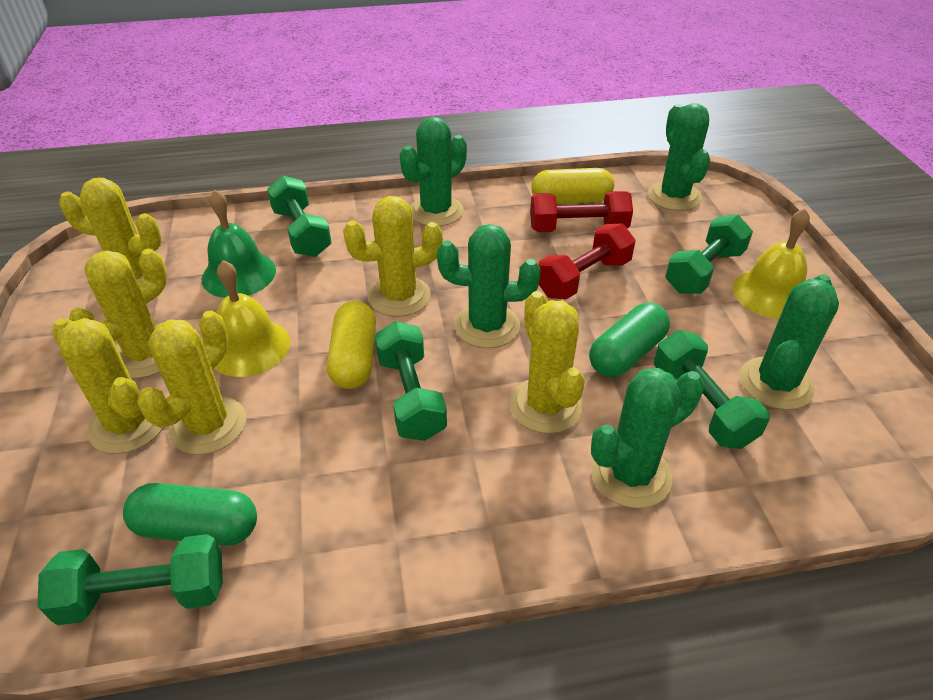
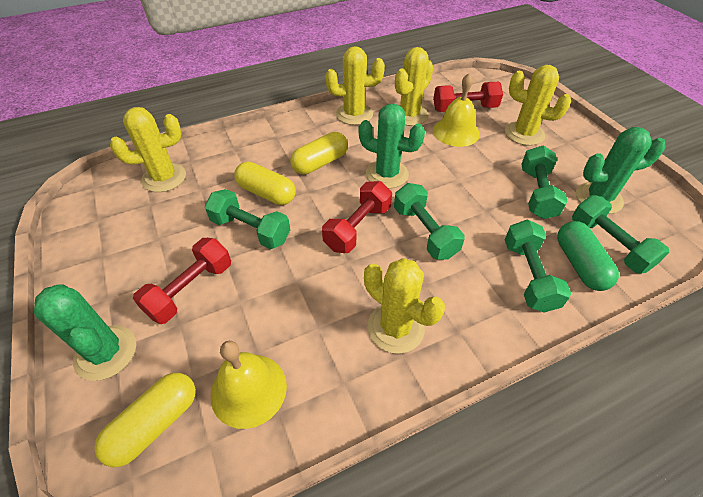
green bell: [202,190,276,298] = 1 -> none = 0
green cactus: [400,117,467,226] [437,224,540,348] [591,368,704,508] [648,103,710,211] [740,274,839,410] = 5 -> [34,284,136,381] [359,104,425,189] [576,127,666,214] = 3
green capsule: [123,483,257,546] [589,303,670,377] = 2 -> [557,221,619,291] = 1
red dumbbell: [530,191,633,232] [538,224,636,299] = 2 -> [133,238,231,324] [322,181,392,253] [433,82,503,112] = 3
yellow cactus: [52,318,163,454] [59,178,166,283] [69,249,167,378] [137,311,246,455] [343,196,443,317] [509,291,585,434] = 6 -> [110,107,186,192] [326,46,385,125] [364,258,445,354] [395,47,433,126] [505,65,571,146] = 5
yellow capsule: [327,301,376,389] [532,168,614,204] = 2 -> [94,373,196,467] [234,162,296,205] [290,132,348,174] = 3

